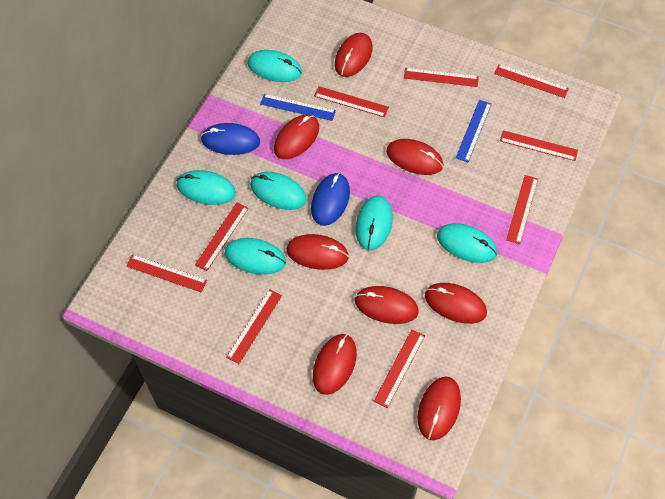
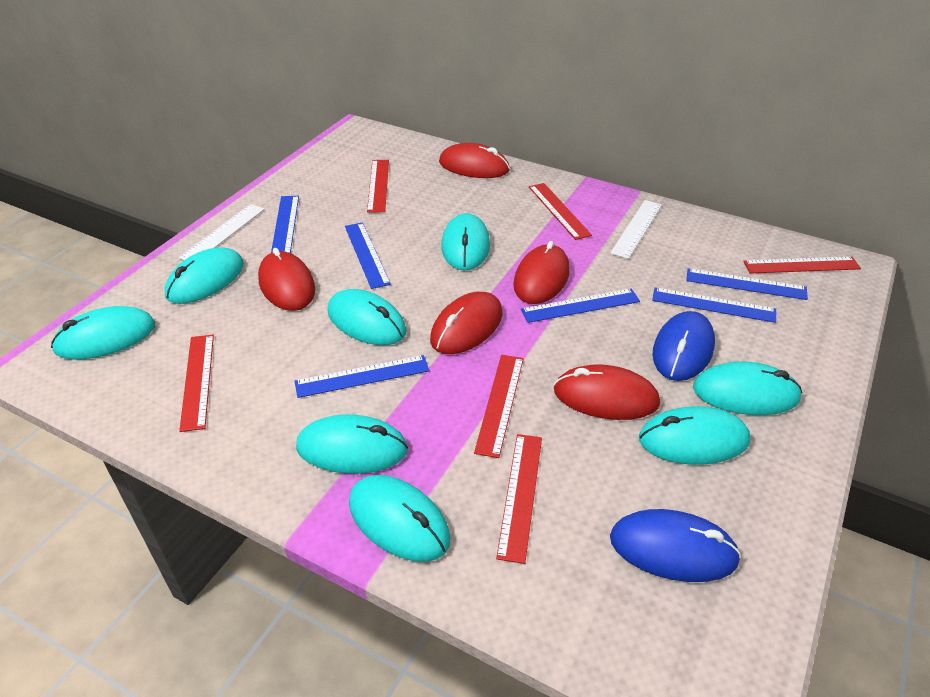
blue ruler: [260,94,336,121] [456,100,492,162] = 2 -> [271,196,299,253] [295,355,429,398] [345,222,391,289] [521,289,640,323] [652,287,776,323] [686,268,808,300] = 6
red mouse: [274,115,319,159] [286,234,349,270] [313,334,357,395] [335,33,372,77] [355,286,419,324] [386,139,444,175] [418,377,461,440] [425,283,487,324] = 8 -> [258,248,315,311] [430,292,503,354] [439,143,510,178] [513,241,570,304] [554,365,660,420] = 5
red ruler: [126,254,207,292] [195,203,249,271] [226,289,282,364] [314,86,389,117] [374,329,425,408] [404,68,479,87] [494,64,569,98] [500,130,578,161] [506,175,538,244] = 9 -> [179,335,214,432] [367,160,389,213] [474,355,524,458] [496,434,542,564] [529,183,592,240] [743,257,861,274] = 6
turquoise mouse: [177,170,236,205] [225,238,286,275] [247,50,302,82] [250,172,307,210] [355,196,393,250] [437,223,497,263] = 6 -> [51,306,155,360] [165,247,244,304] [296,414,408,474] [327,289,407,345] [349,475,451,562] [441,213,490,271] [639,406,750,465] [693,361,802,415] = 8
white ruler: none = 0 -> [179,204,265,260] [610,200,662,259] = 2

